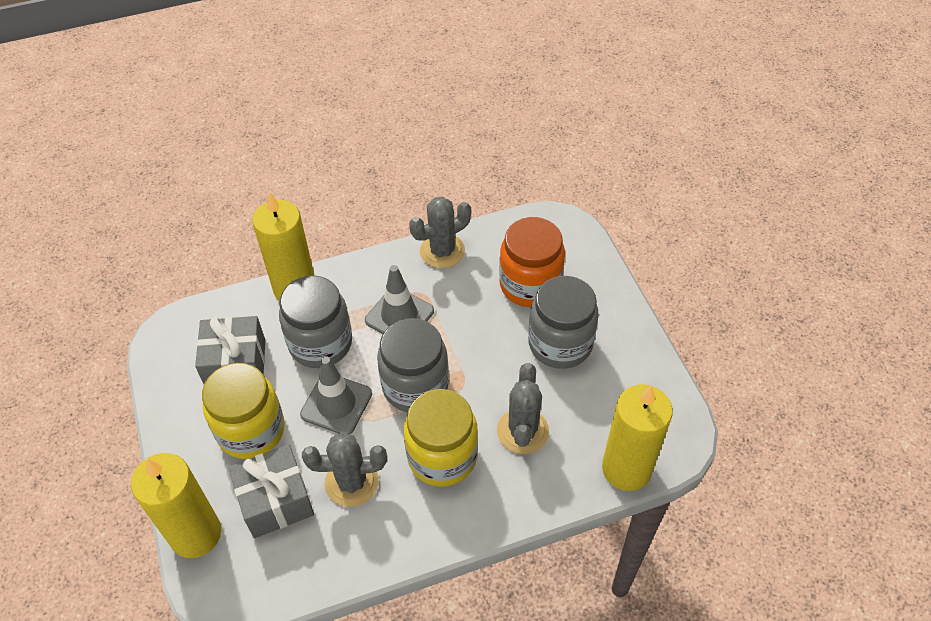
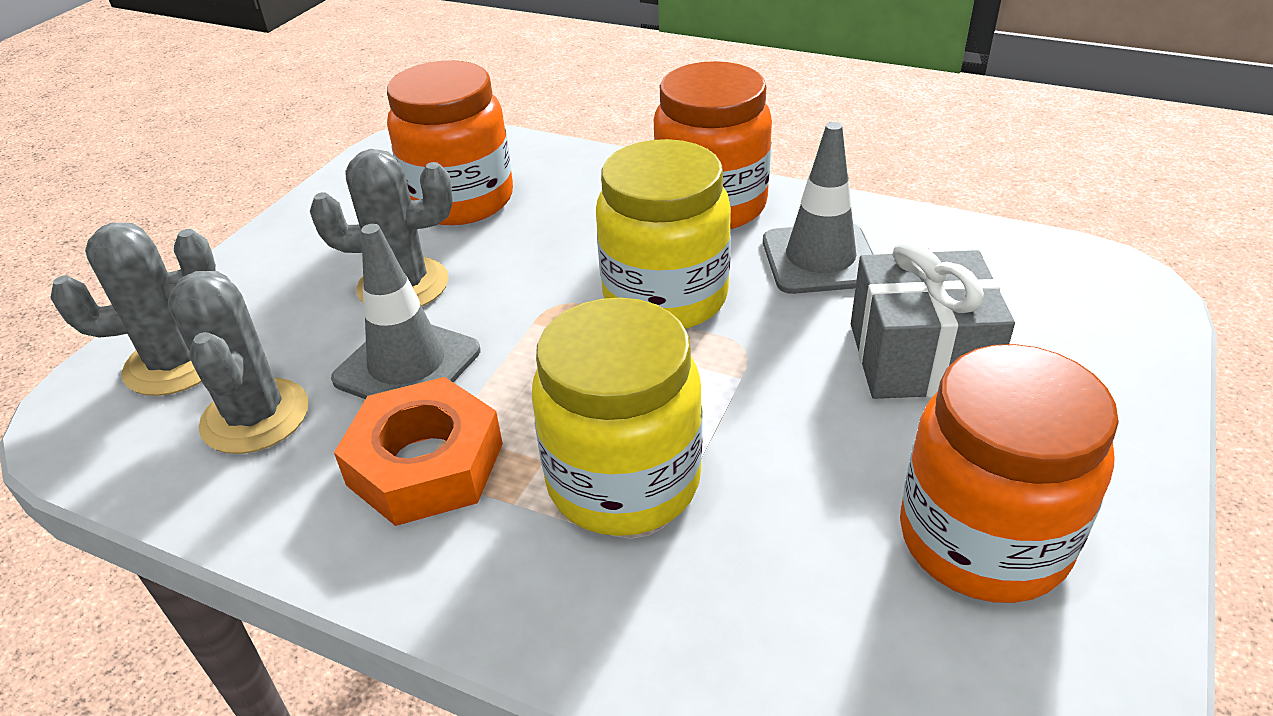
grey gift: [195,316,265,384] [228,444,314,538] = 2 -> [851,240,1015,399] = 1
grey jar: [279,275,352,368] [377,318,449,412] [528,276,599,369] = 3 -> none = 0
orange jar: [499,217,565,307] = 1 -> [387,60,513,225] [654,61,772,229] [900,344,1119,603] = 3
orange nut: none = 0 -> [334,377,503,526] = 1
yellow candle: [131,453,221,558] [252,192,314,301] [602,384,673,491] = 3 -> none = 0

